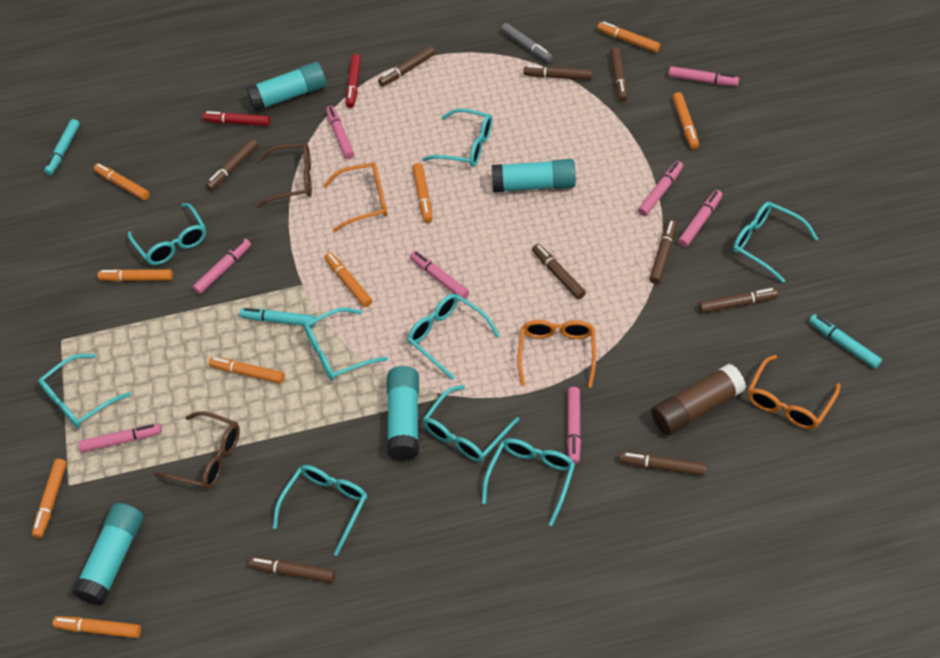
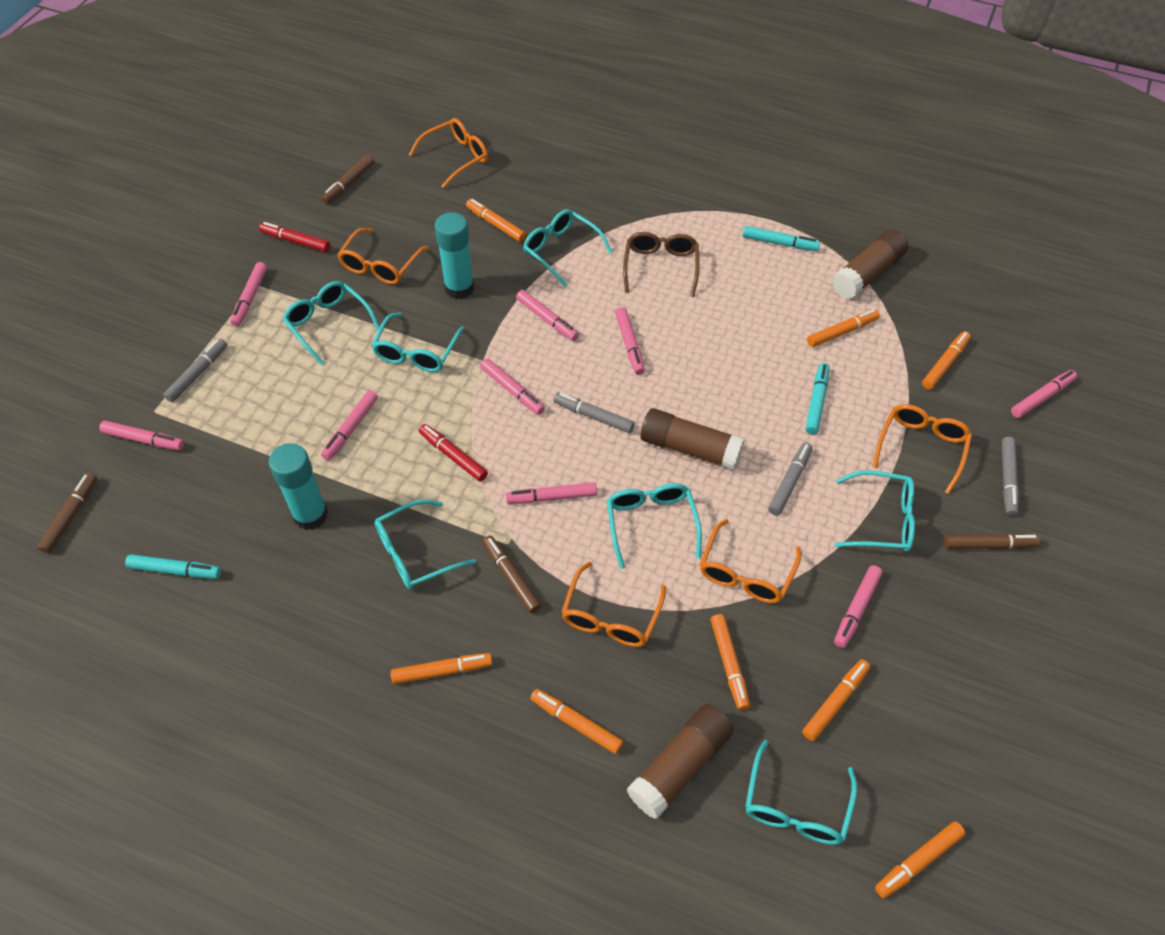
brown glasses: [154,411,240,489] [256,143,312,207] = 2 -> [623,232,700,297] = 1
brown glue stick: [651,364,746,435] = 1 -> [627,704,734,819] [640,408,745,470] [832,229,909,299] = 3
brown marker: [206,139,258,191] [249,557,335,583] [378,46,436,86] [523,65,592,80] [532,244,586,299] [610,47,628,102] [619,452,706,476] [649,220,677,284] [699,288,778,313] = 9 -> [37,472,97,553] [321,154,375,204] [482,536,542,613] [944,533,1041,549] = 4
grey marker: [501,23,553,62] = 1 -> [163,338,227,402] [553,392,635,433] [768,442,813,516] [1002,437,1019,516] = 4
orange glasses: [323,162,388,232] [517,320,596,388] [747,355,841,429] = 3 -> [337,228,428,284] [409,118,488,188] [561,561,666,647] [700,519,801,603] [873,404,972,494] = 5
orange marker: [32,459,67,538] [53,616,141,638] [94,163,150,200] [98,269,173,282] [209,357,285,384] [324,252,372,307] [412,163,433,223] [597,21,660,53] [672,92,699,149] = 9 -> [391,653,492,684] [466,199,526,242] [530,689,623,754] [711,614,750,710] [802,659,870,741] [807,309,880,347] [875,821,966,898] [922,331,971,390] = 8
pink marker: [79,424,162,453] [193,239,251,294] [326,106,354,159] [410,251,469,299] [567,387,581,464] [638,161,683,216] [668,66,739,86] [678,190,723,247] = 8 -> [99,421,184,450] [230,262,267,326] [321,391,378,460] [480,359,545,415] [506,482,597,504] [516,290,579,341] [615,307,645,375] [834,565,883,648] [1011,370,1077,418] = 9
turquoise glasses: [38,354,131,428] [128,203,206,265] [273,465,367,556] [304,307,388,381] [408,294,500,380] [422,108,492,167] [422,385,520,462] [482,438,575,526] [733,202,818,283] = 9 -> [283,281,380,365] [372,312,464,372] [374,499,476,589] [523,209,612,287] [607,483,702,569] [745,740,857,845] [834,470,915,552] = 7
turquoise glue stick: [72,503,144,605] [246,62,327,112] [387,366,419,461] [492,159,576,192] = 4 -> [269,443,328,530] [435,212,474,299] = 2

